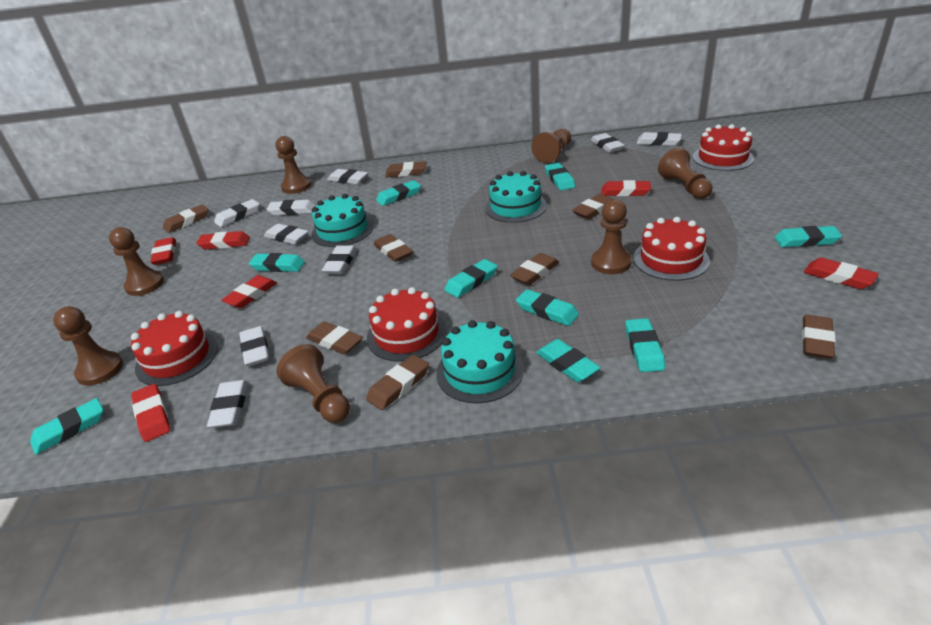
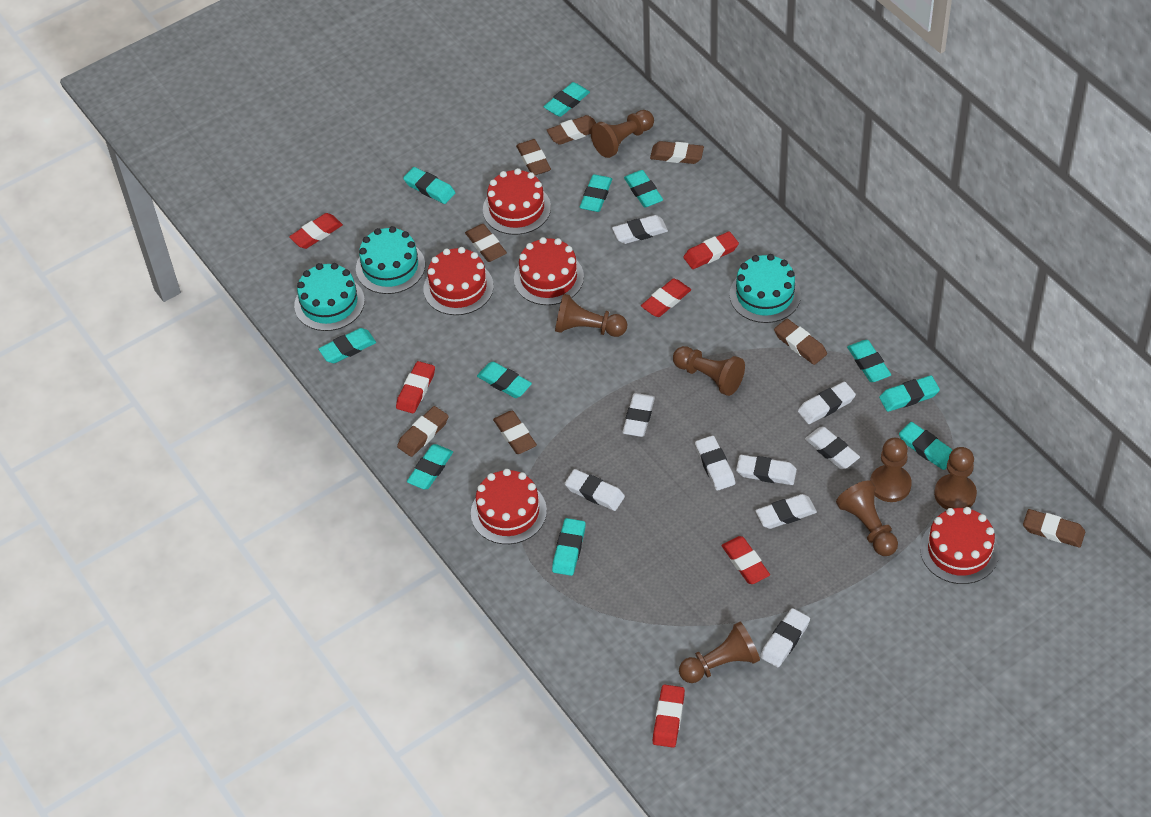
red cake: [131,311,218,386] [367,287,447,362] [633,217,710,281] [693,124,754,171] = 4 -> [424,247,494,315] [471,469,547,544] [483,168,551,235] [514,237,584,305] [920,507,999,584] = 5
turquoise eraser: [30,398,103,455] [249,253,305,272] [376,180,421,206] [445,259,498,298] [516,289,579,326] [536,339,601,382] [545,163,575,190] [626,318,665,372] [775,226,842,247] = 9 -> [318,328,376,363] [403,167,455,204] [407,444,453,489] [477,362,532,398] [543,82,590,117] [552,518,586,576] [580,174,612,212] [624,170,663,208] [847,340,891,382] [879,375,940,412] [899,422,952,470] = 11

